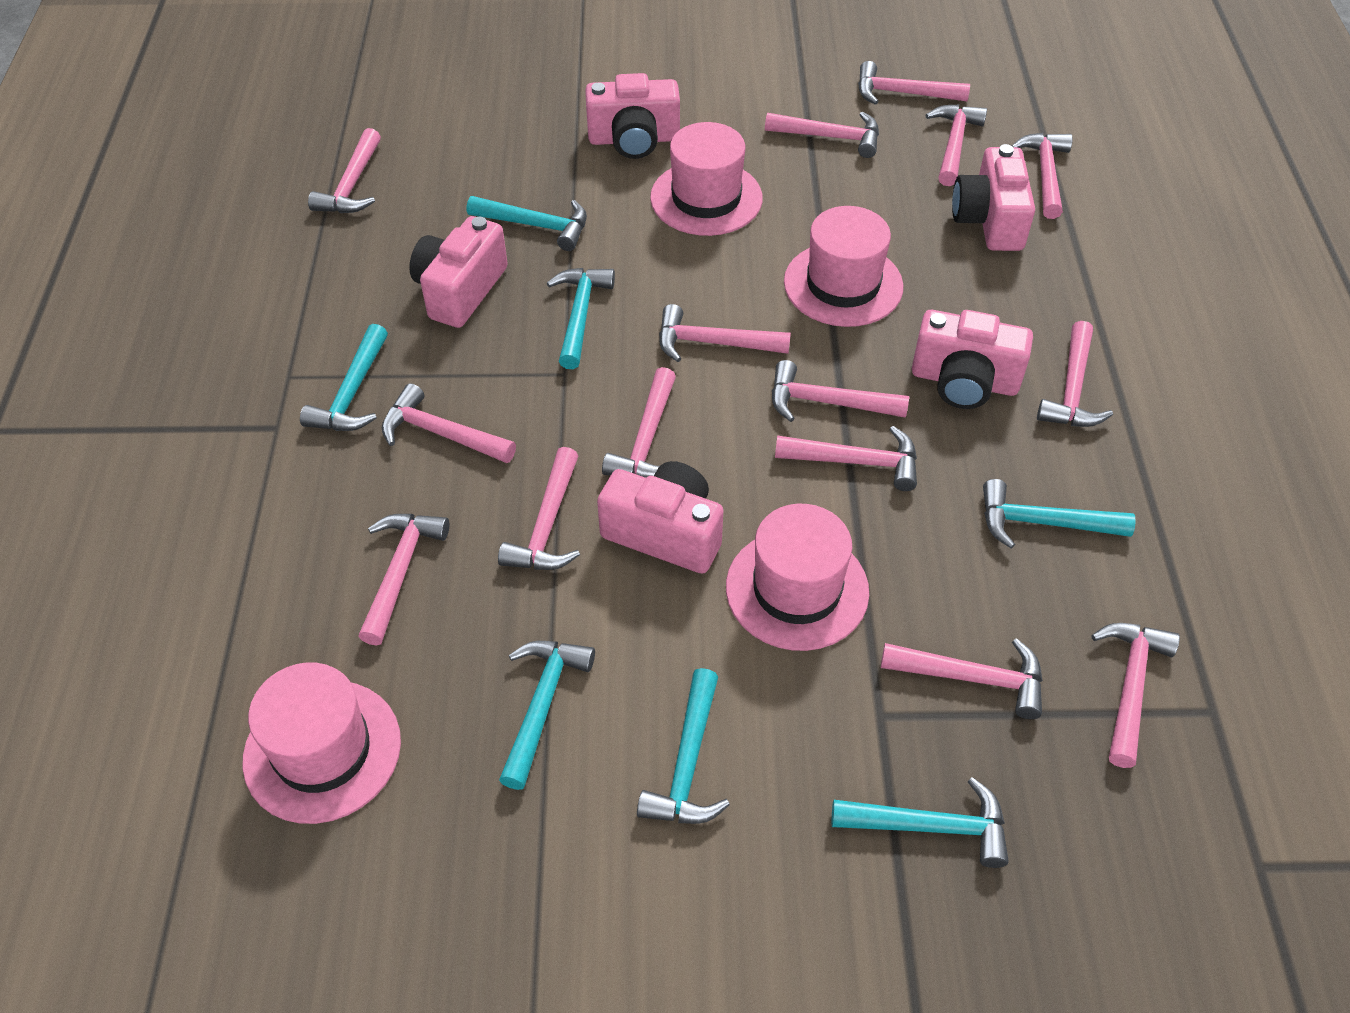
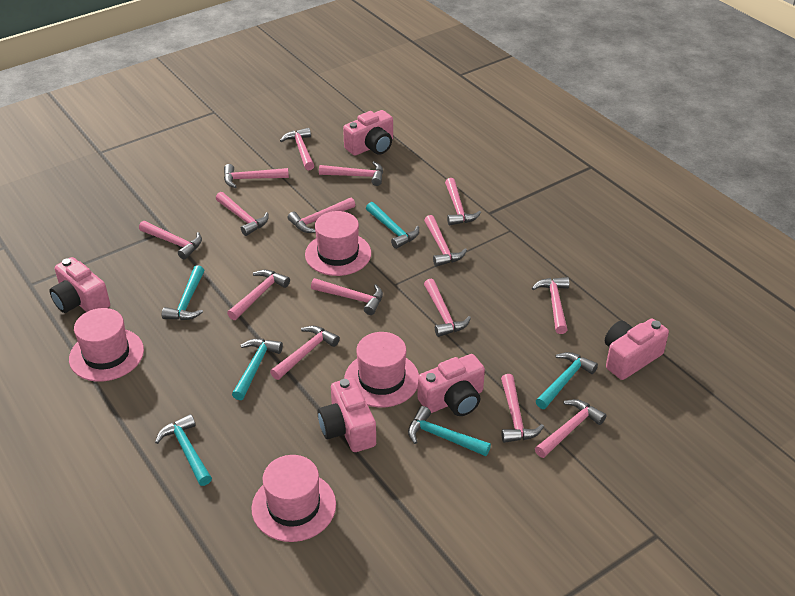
turquoise hammer: [300,324,388,431] [467,196,587,251] [499,641,595,790] [547,268,615,369] [637,668,730,824] [832,777,1009,868] [983,479,1136,548] = 7 -> [155,414,212,486] [162,265,204,320] [232,339,283,400] [366,202,419,249] [408,406,491,456] [536,352,598,409] = 6

